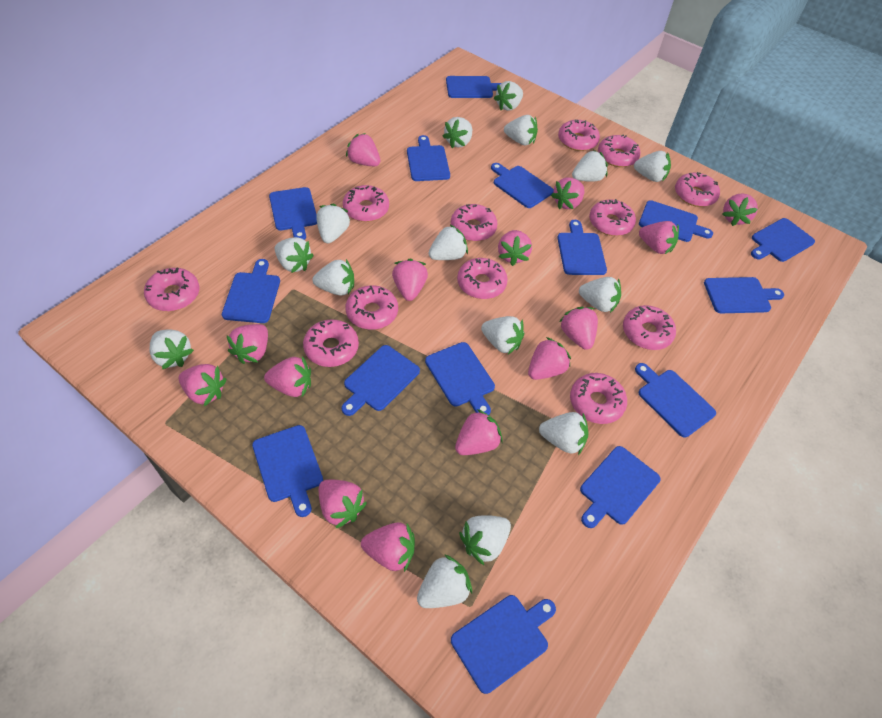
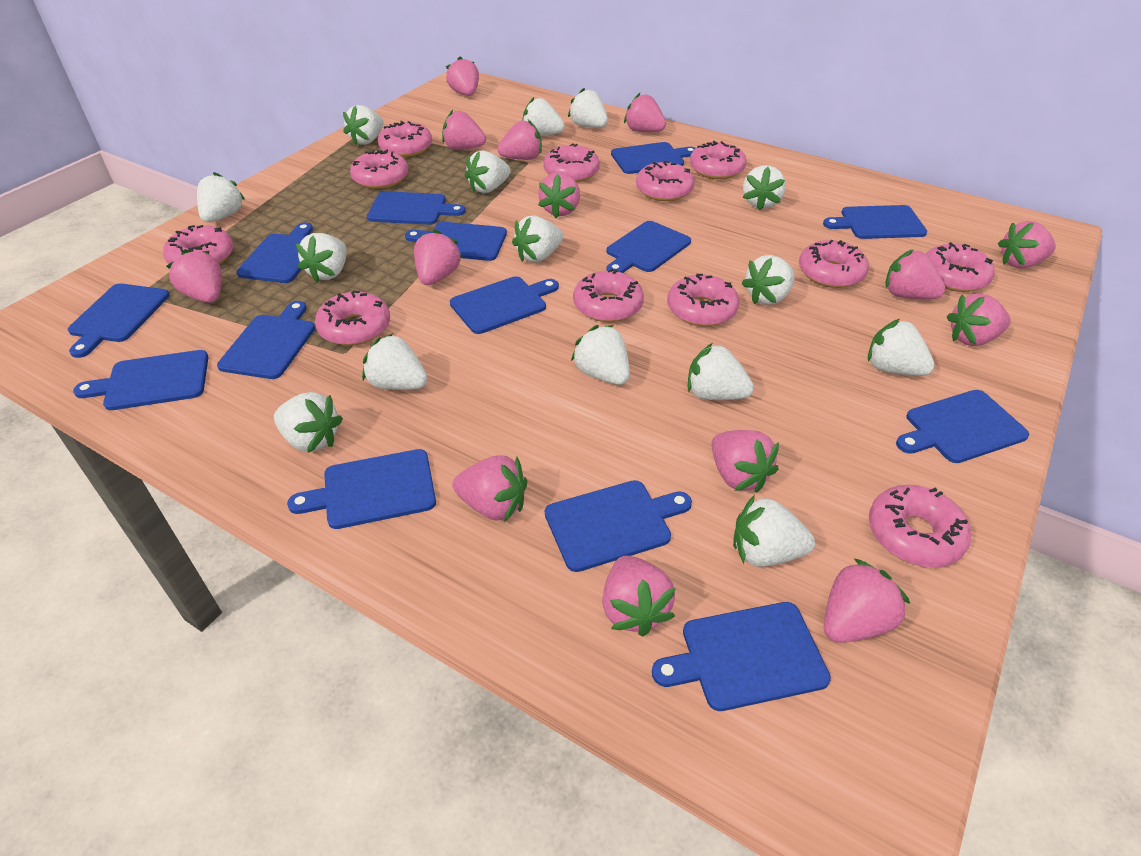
blue cutting board: [222,259,280,323] [252,425,323,517] [269,187,317,240] [342,345,420,416] [407,135,450,181] [425,342,495,415] [446,76,501,98] [451,595,556,694] [491,163,554,208] [557,220,607,275] [580,446,661,528] [635,363,716,437] [639,200,713,242] [704,277,784,313] [751,218,815,262] = 15 -> [68,283,169,358] [73,350,208,410] [217,301,315,379] [236,222,313,283] [287,449,436,529] [367,191,465,225] [405,222,507,261] [450,276,559,334] [545,480,692,572] [606,221,691,273] [611,142,696,174] [652,602,831,711] [823,205,927,239] [896,390,1029,463] = 14

